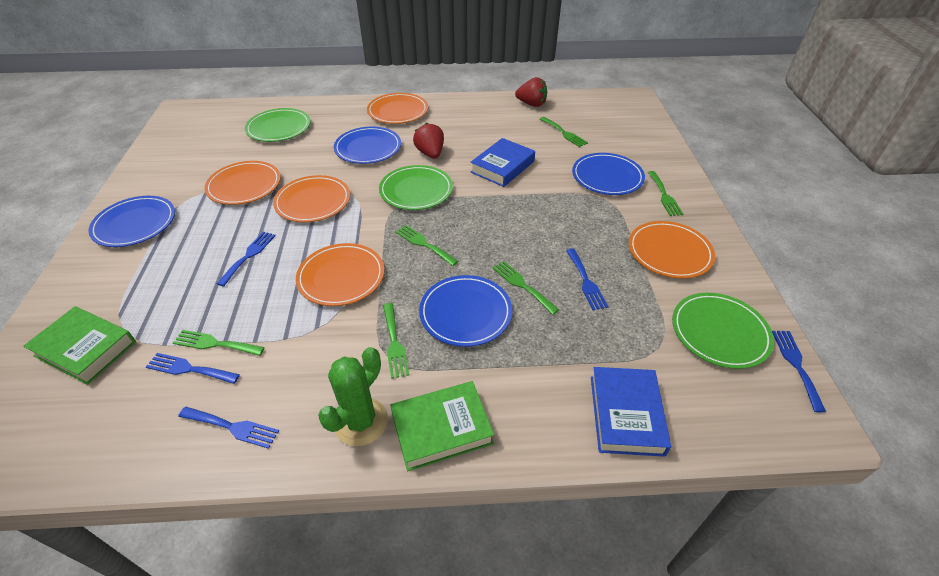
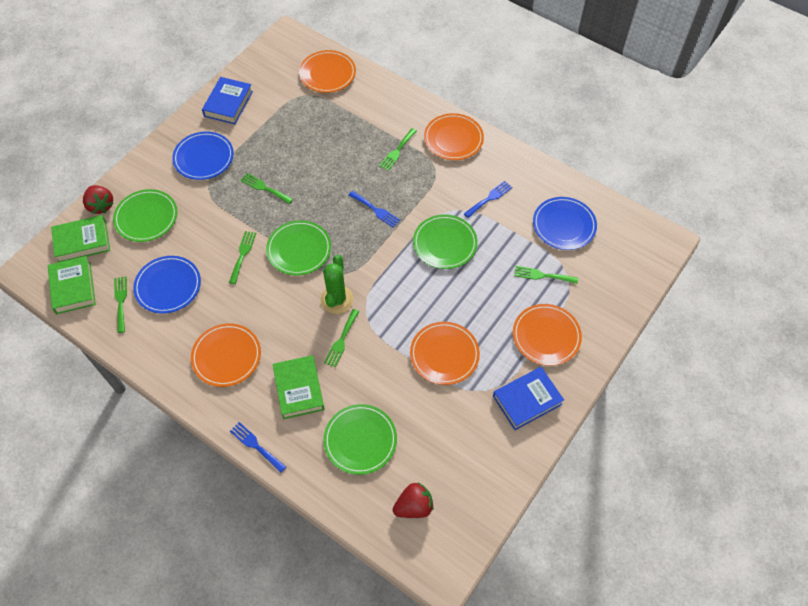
blue fork: [146,353,240,384] [178,407,279,449] [217,232,276,286] [566,248,608,310] [772,331,826,412] = 5 -> [230,422,286,473] [349,191,400,228] [464,181,512,218] = 3
blue plate: [88,196,175,247] [334,127,401,164] [419,275,512,347] [572,153,645,195] = 4 -> [133,256,201,314] [172,132,234,180] [533,197,597,250] = 3
green book: [23,306,136,385] [390,381,494,471] = 2 -> [48,256,96,314] [51,215,110,262] [273,355,324,419] = 3
green plate: [245,108,311,142] [379,165,453,210] [672,293,774,369] = 3 -> [113,189,177,242] [266,220,331,275] [323,404,397,475] [413,214,478,269] = 4

